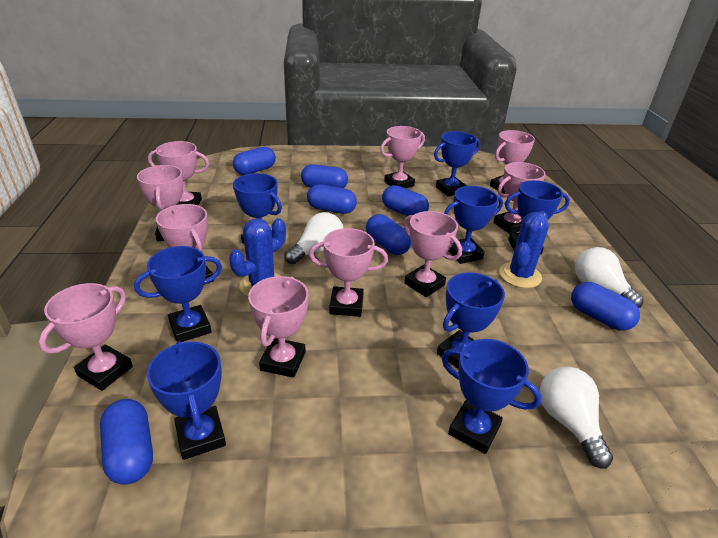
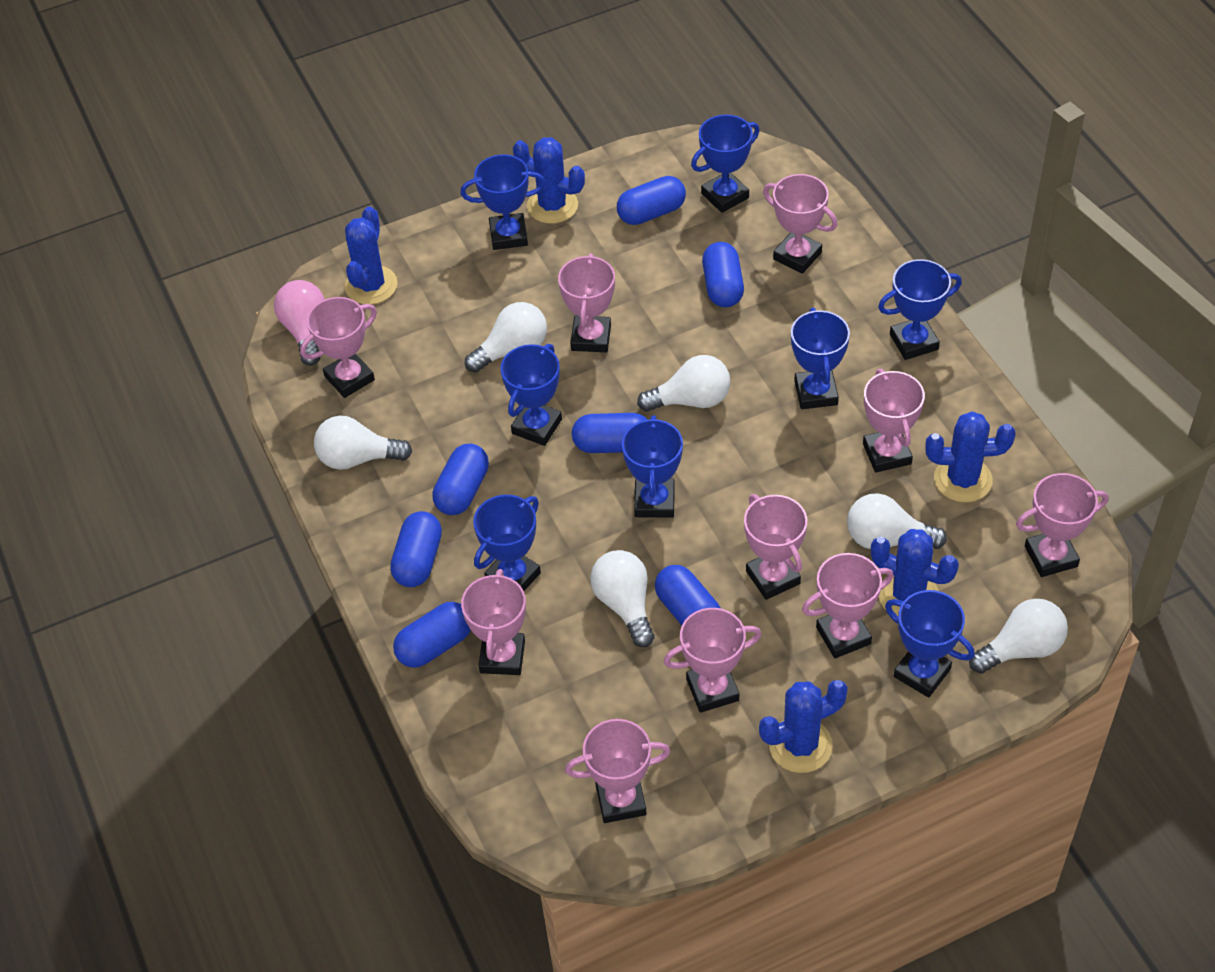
blue cactus: [229,218,286,296] [499,211,549,288] = 2 -> [345,206,398,305] [513,137,585,224] [759,680,848,773] [871,529,959,616] [925,411,1016,503] = 5
pink light bulb: none = 0 -> [274,280,325,366] = 1
white light bulb: [284,212,343,264] [539,366,613,469] [575,247,644,308] = 3 -> [314,416,412,470] [465,302,547,373] [590,550,654,647] [637,355,730,412] [847,493,947,549] [969,599,1068,674] = 6

